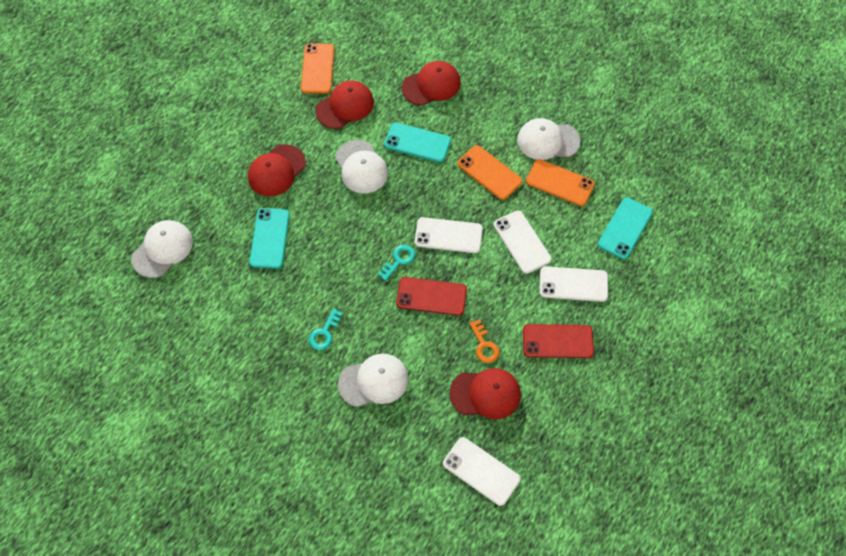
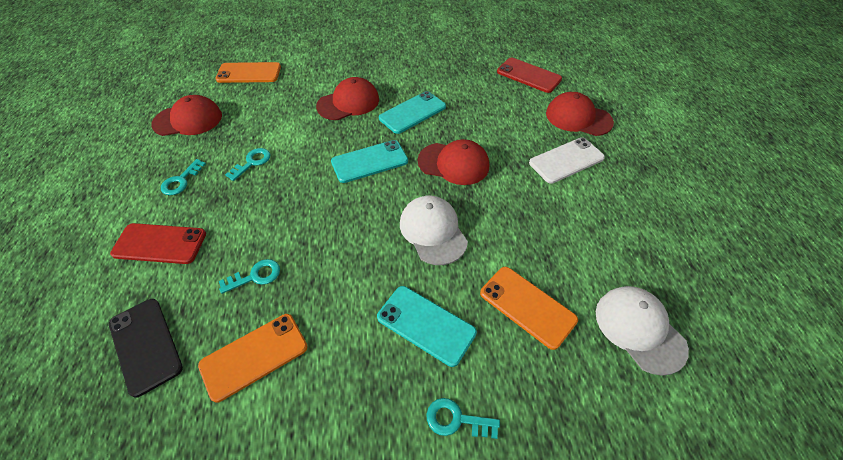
black phone: none = 0 -> [109,299,183,398] = 1
orange key: [469,320,499,363] = 1 -> none = 0
turquoise key: [309,308,343,350] [378,245,415,281] = 2 -> [161,159,206,195] [219,259,280,294] [225,148,270,181] [426,398,500,439] = 4
white cap: [131,220,193,278] [335,140,388,194] [338,354,408,407] [517,118,580,160] = 4 -> [400,196,468,265] [596,286,689,376] = 2
white phone: [415,217,483,253] [443,437,520,506] [493,210,552,274] [540,266,608,302] = 4 -> [529,138,605,184] = 1

